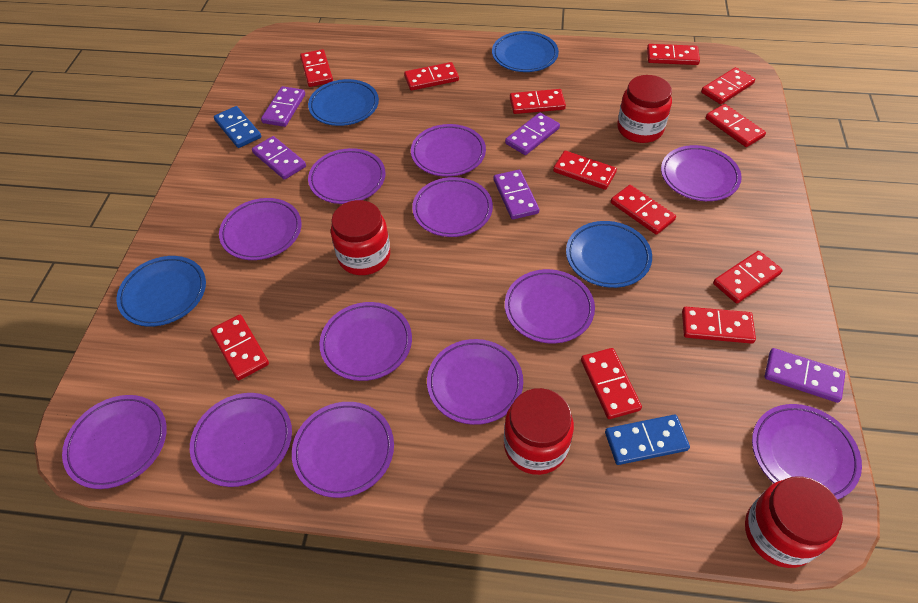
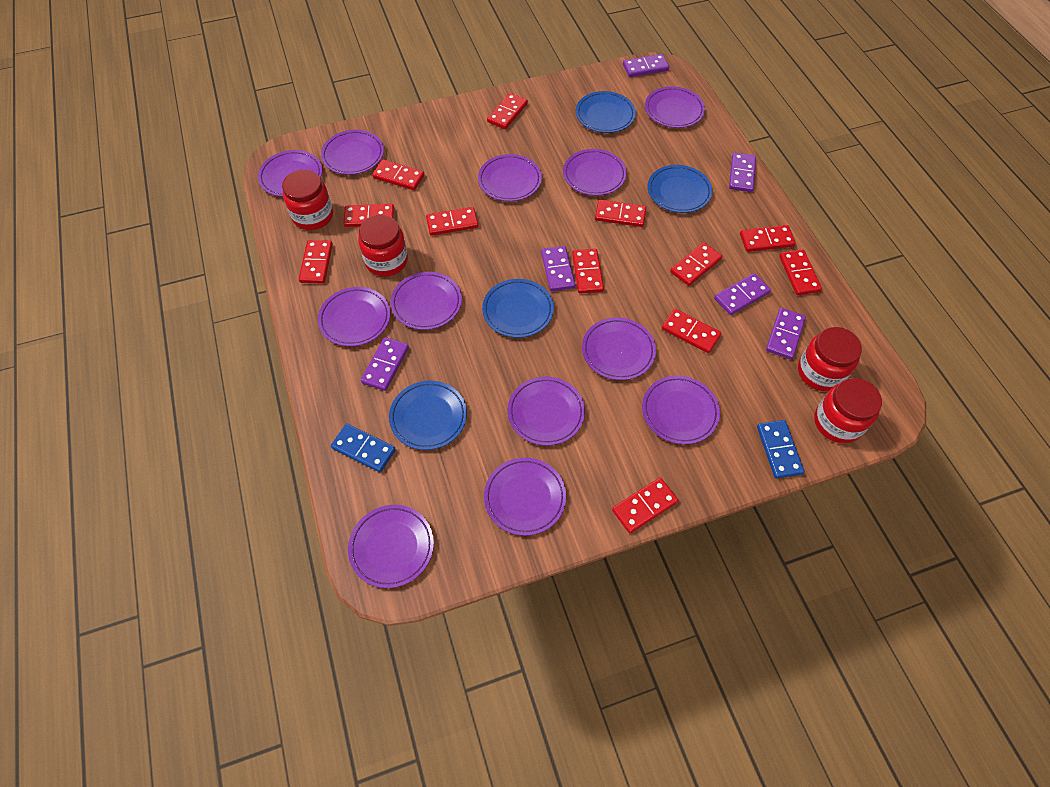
purple domino: [252,136,306,180] [261,86,305,127] [494,170,539,220] [505,113,560,155] [765,348,845,403] = 5 -> [361,337,409,391] [541,246,575,291] [623,54,669,77] [714,273,771,315] [729,153,756,192] [766,308,806,359] = 6

